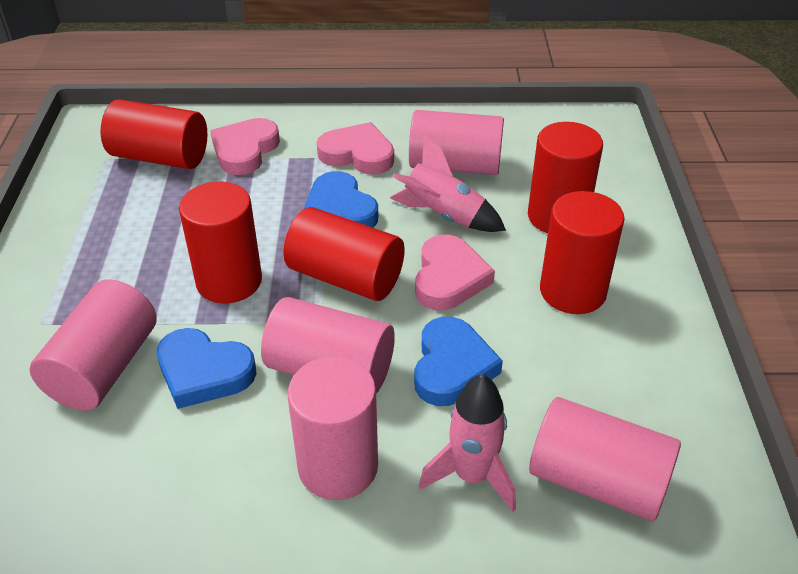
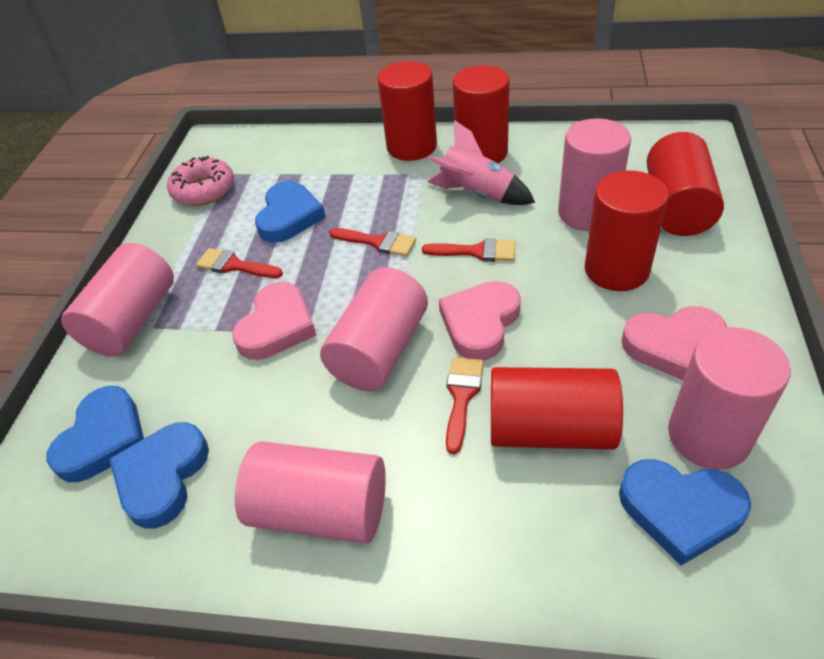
blue heart: [157,328,257,409] [304,171,378,228] [414,317,503,406] = 3 -> [46,386,144,482] [109,422,209,529] [255,181,326,243] [619,459,751,566] = 4
pink donut: none = 0 -> [167,156,234,206] = 1
pink rocket: [390,135,506,232] [419,374,516,512] = 2 -> [427,120,535,205] = 1
red brush: none = 0 -> [196,248,283,278] [329,228,416,256] [422,238,515,262] [446,357,484,454] = 4

